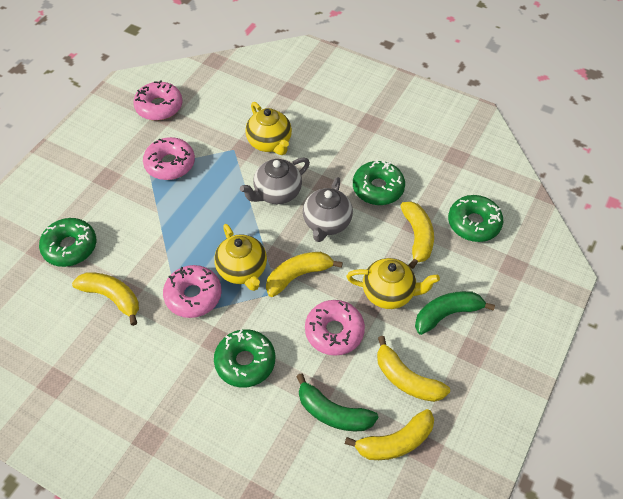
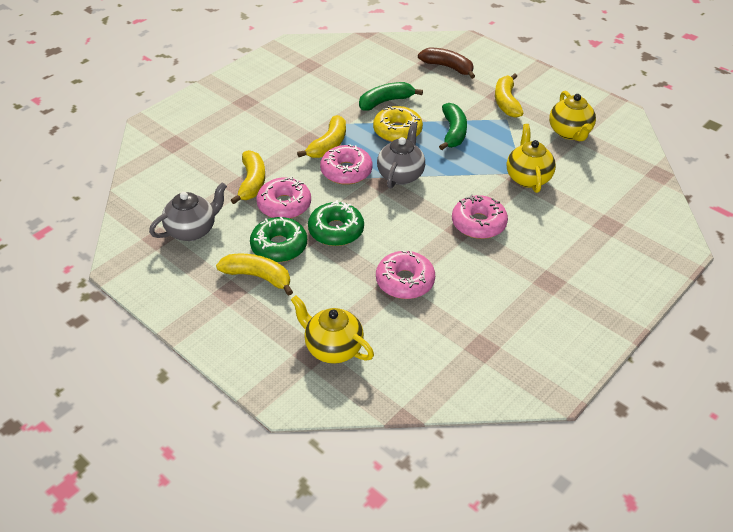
brown banana: none = 0 -> [418,48,475,79] = 1
green donut: [39,218,96,267] [214,329,275,388] [353,159,405,205] [448,195,503,242] = 4 -> [250,217,307,262] [308,200,364,246] = 2
yellow banana: [72,272,139,326] [266,252,343,297] [345,409,434,460] [377,336,450,402] [400,202,434,269] = 5 -> [216,254,293,296] [231,150,265,204] [297,115,346,158] [495,73,523,118] = 4
yellow donut: none = 0 -> [373,106,423,142] = 1

